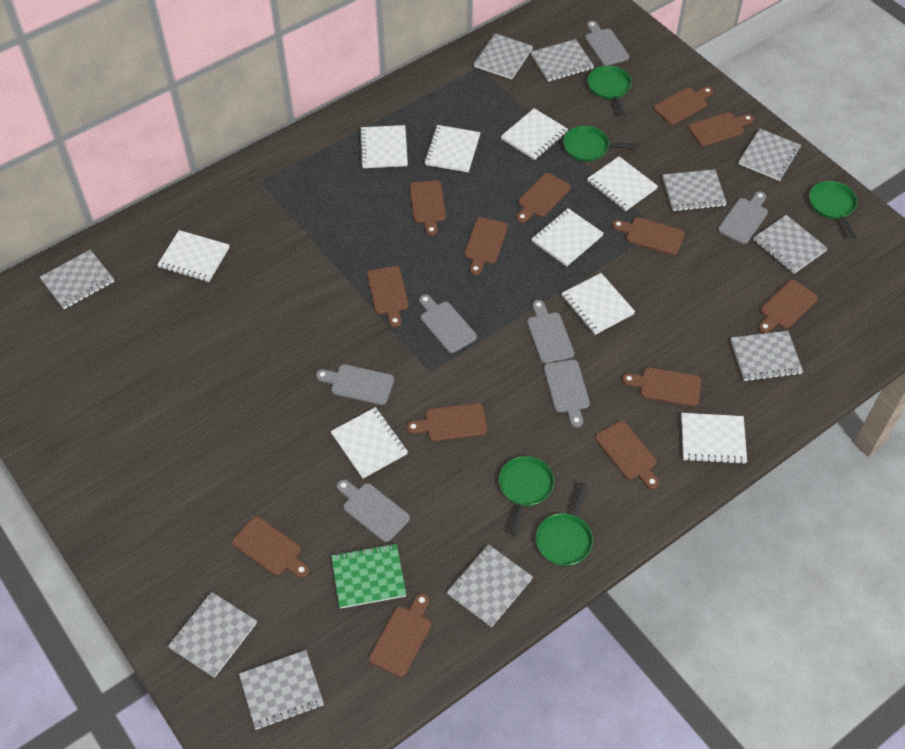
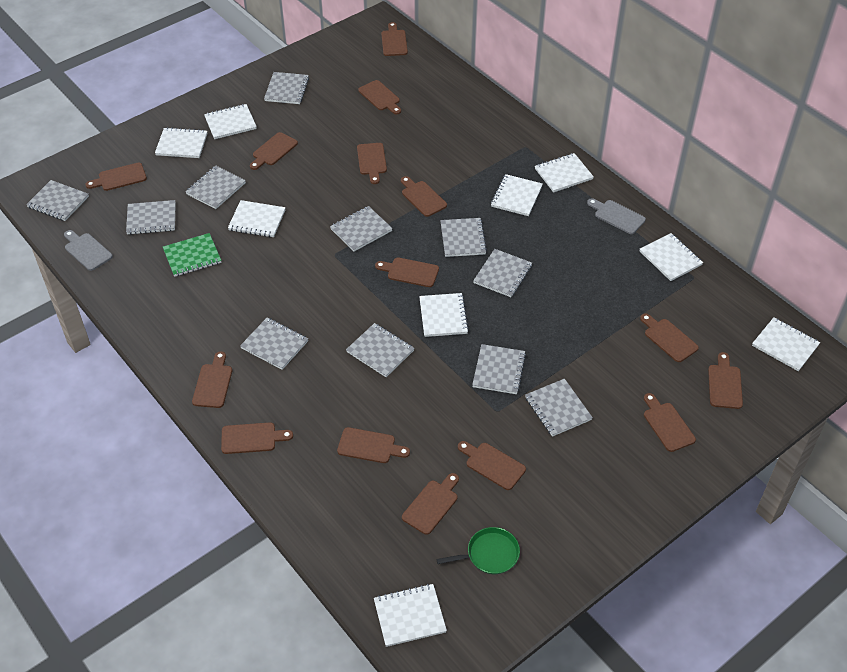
brown cutting board: [232,516,309,578] [367,266,409,327] [369,593,431,677] [407,403,487,441] [410,180,446,236] [464,217,508,275] [516,173,571,223] [595,421,659,489] [612,217,685,255] [622,367,701,406] [654,87,713,125] [688,112,754,146] [758,280,818,333] = 13 -> [86,163,147,191] [192,351,232,408] [221,422,293,454] [250,132,298,170] [337,427,410,463] [357,143,387,184] [358,80,401,114] [375,257,439,287] [381,22,408,56] [401,176,447,217] [402,473,459,535] [458,441,526,490] [640,313,699,362] [644,393,696,452] [708,352,743,409] = 15
green pan: [499,456,554,535] [536,483,593,566] [563,126,639,162] [587,66,632,115] [809,181,857,239] = 5 -> [436,527,520,574] = 1
grey cutting board: [316,364,394,405] [337,479,410,542] [419,294,477,353] [527,300,574,364] [544,360,590,428] [585,21,629,66] [718,191,768,244] = 7 -> [64,230,113,271] [587,198,646,234] = 2
grey notebook: [40,250,114,309] [168,592,257,678] [239,650,324,730] [447,544,533,627] [474,33,533,80] [531,39,594,82] [663,169,727,212] [731,331,803,382] [738,129,801,181] [753,215,828,274] = 10 -> [26,180,89,221] [126,200,176,235] [185,166,246,209] [240,318,308,370] [264,72,309,104] [330,206,393,252] [346,323,414,377] [440,218,487,257] [472,344,526,394] [473,249,532,297] [525,379,593,437] = 11

